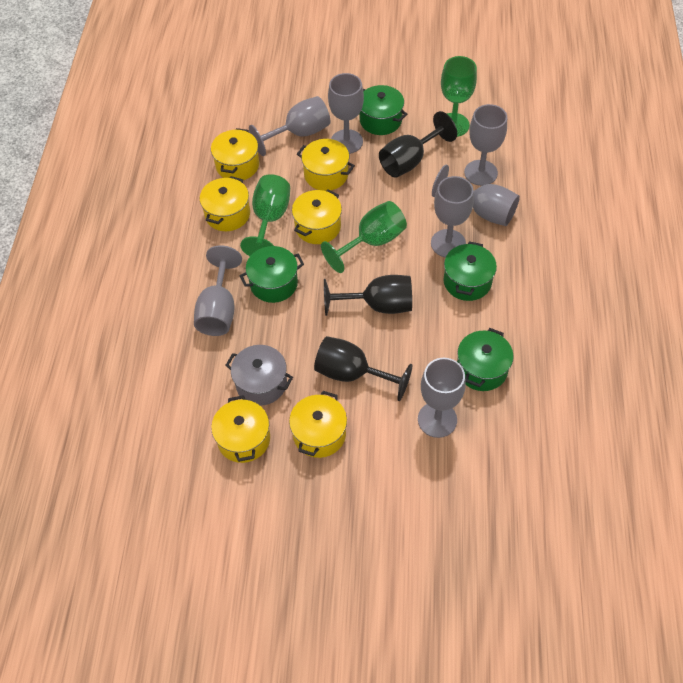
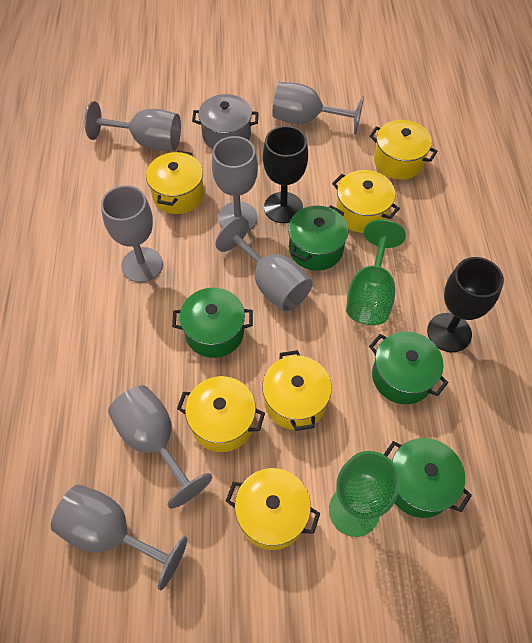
black goblet: [314,336,413,401] [324,275,412,316] [379,111,457,178] = 3 -> [263,126,308,223] [427,257,504,352] = 2
green goblet: [240,174,290,256] [321,201,407,273] [441,56,477,137] = 3 -> [329,451,400,537] [346,219,406,325] = 2

